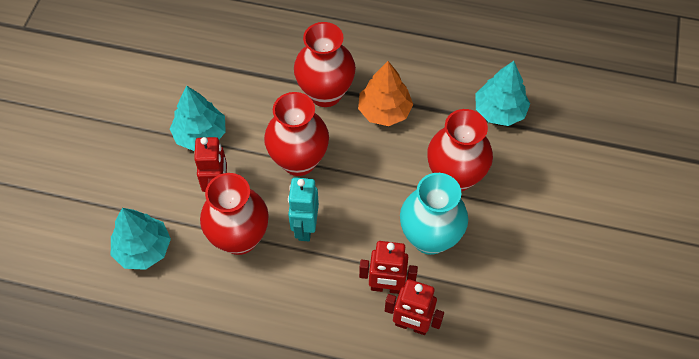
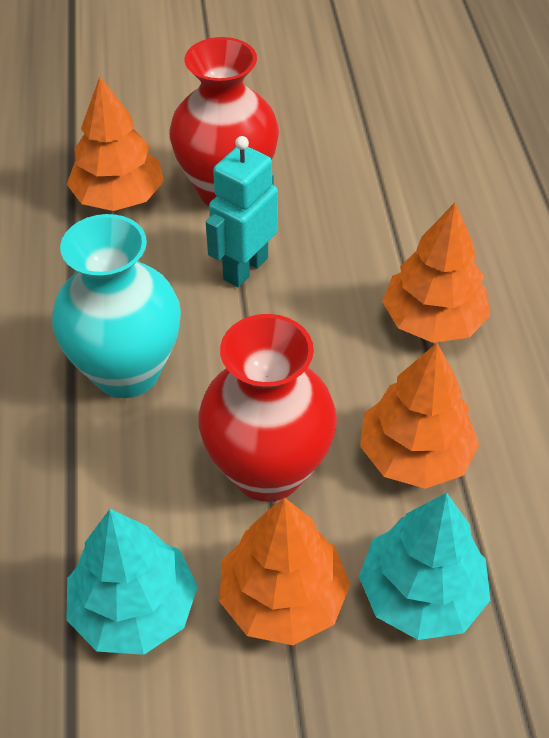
orange tree: [358,61,413,126] = 1 -> [67,77,164,211] [219,498,350,645] [360,343,480,489] [382,202,490,343] = 4
red robot: [194,137,227,192] [359,241,418,294] [385,279,444,335] = 3 -> none = 0
red vase: [200,173,269,255] [264,92,329,176] [294,22,356,107] [427,109,493,192] = 4 -> [169,37,279,206] [198,314,337,502] = 2
turquoise tree: [111,208,171,270] [170,86,226,151] [475,61,530,126] = 3 -> [66,509,198,655] [359,493,490,640] = 2

